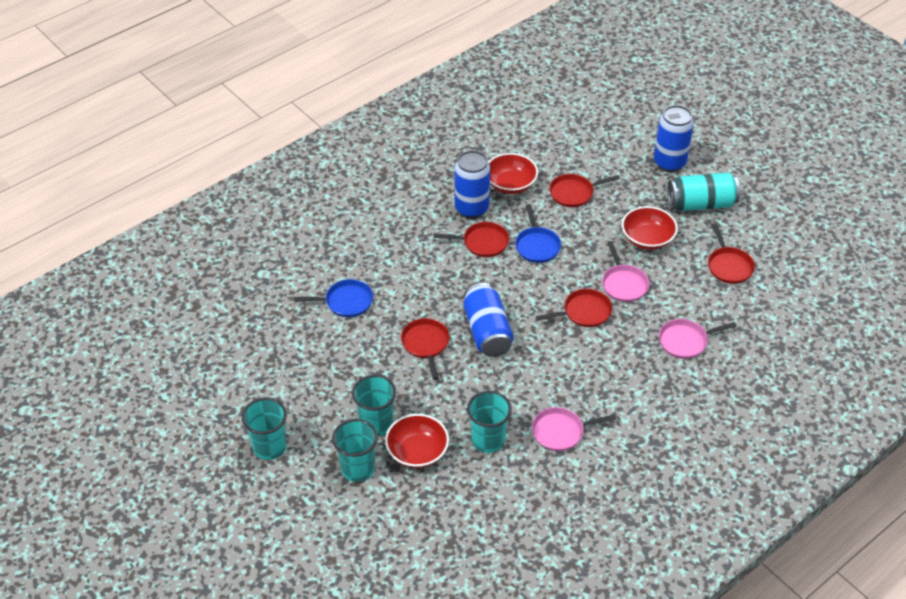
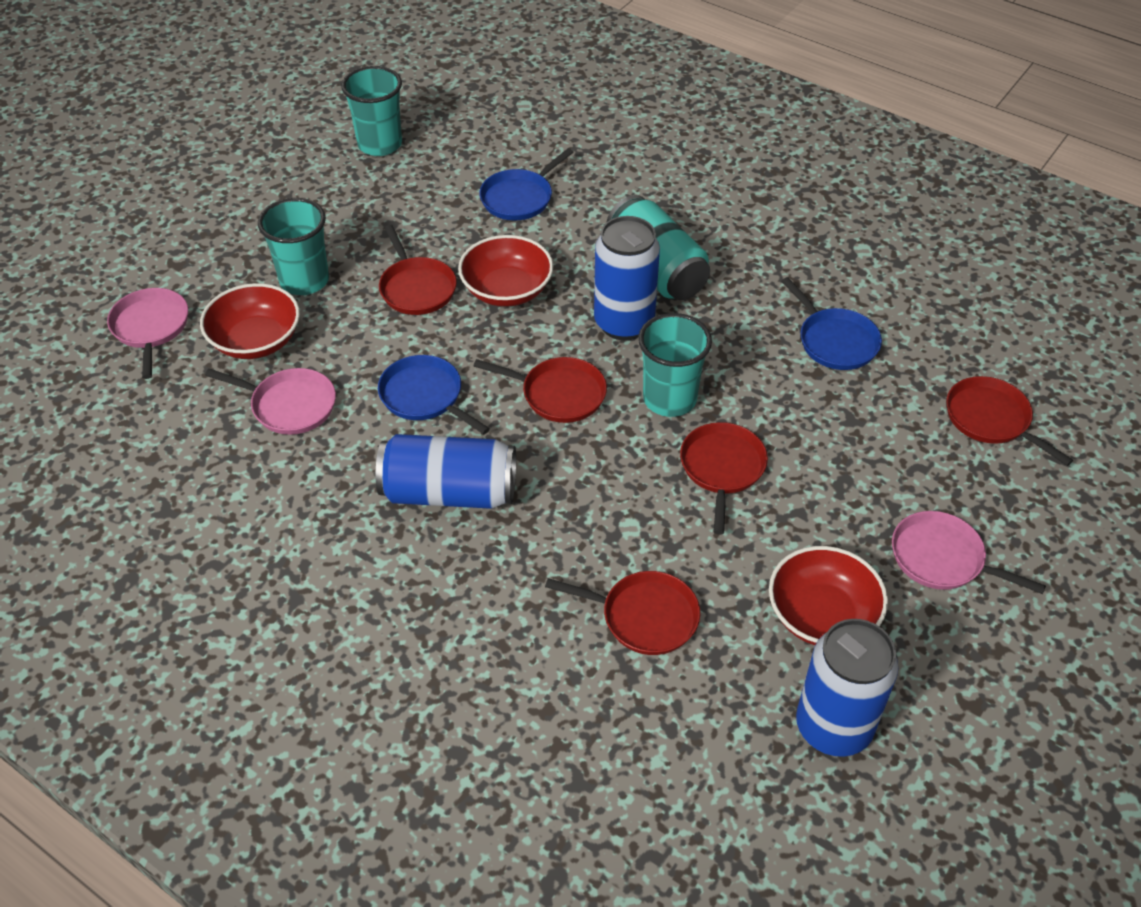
blue pan: [294,279,373,317] [515,204,561,263] = 2 -> [378,355,490,435] [479,148,574,220] [781,277,882,370] = 3
turquoise cup: [242,397,287,460] [332,419,378,482] [352,375,396,436] [467,391,512,453] = 4 -> [258,198,329,295] [341,66,402,156] [638,313,712,417] = 3

